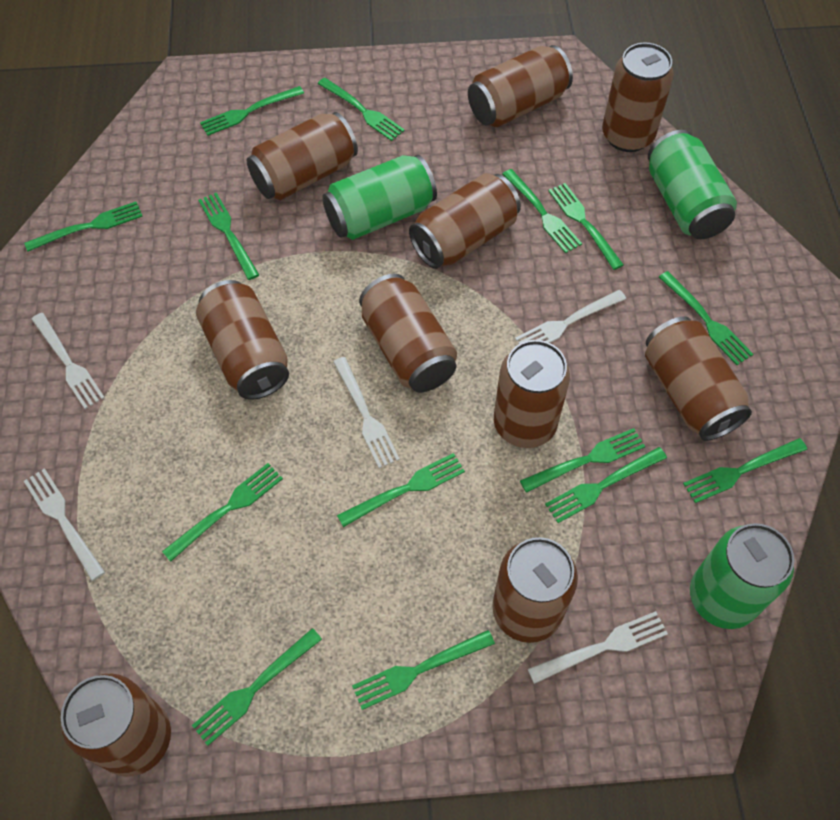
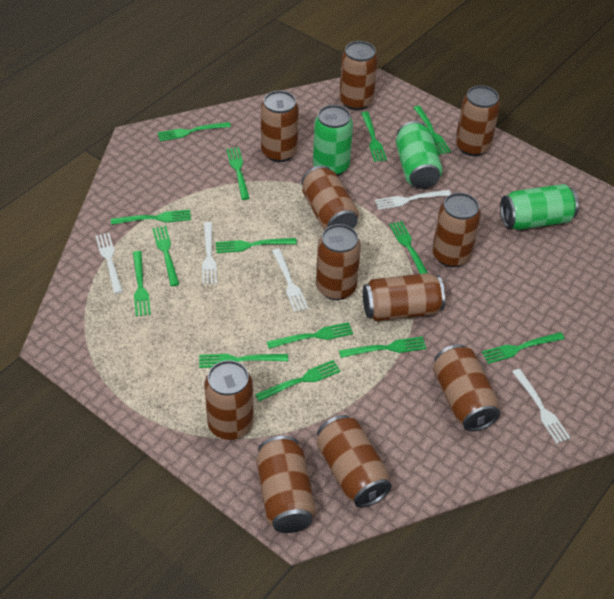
brown can: [61,673,171,777] [196,280,289,400] [247,112,358,200] [359,274,457,392] [409,173,521,269] [468,45,573,127] [492,537,578,643] [494,340,570,448] [602,43,674,152] [645,316,752,441] = 10 -> [204,360,254,440] [256,436,316,533] [261,91,299,162] [302,166,359,230] [316,224,361,300] [316,415,392,508] [339,41,378,110] [363,273,445,321] [432,193,481,267] [433,344,500,431] [455,85,500,156] = 11

